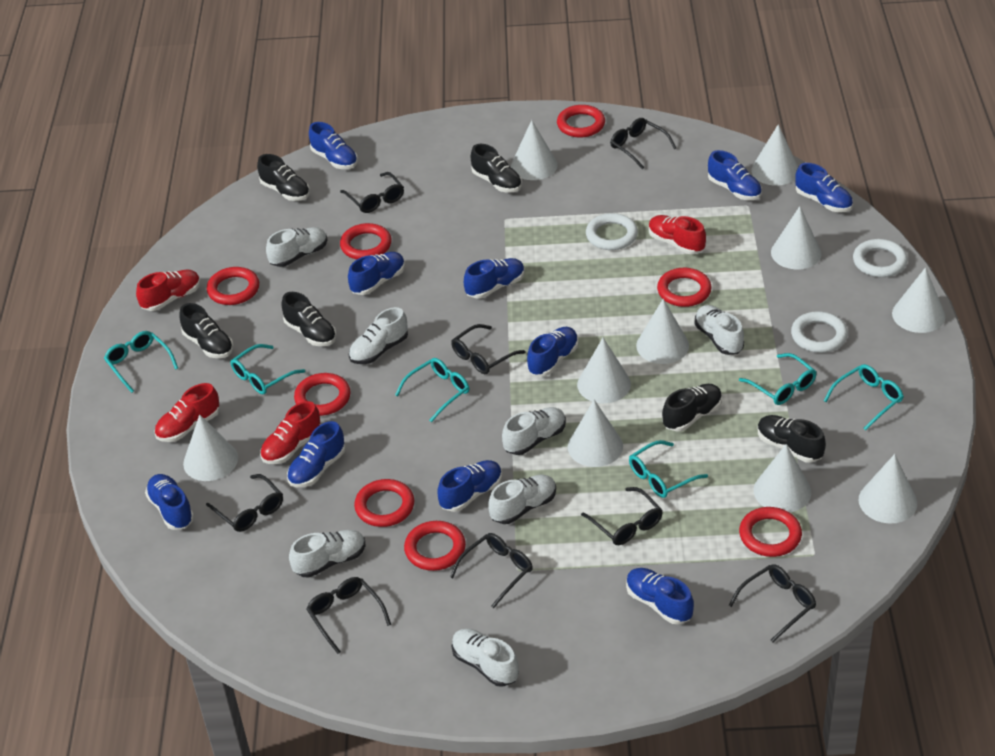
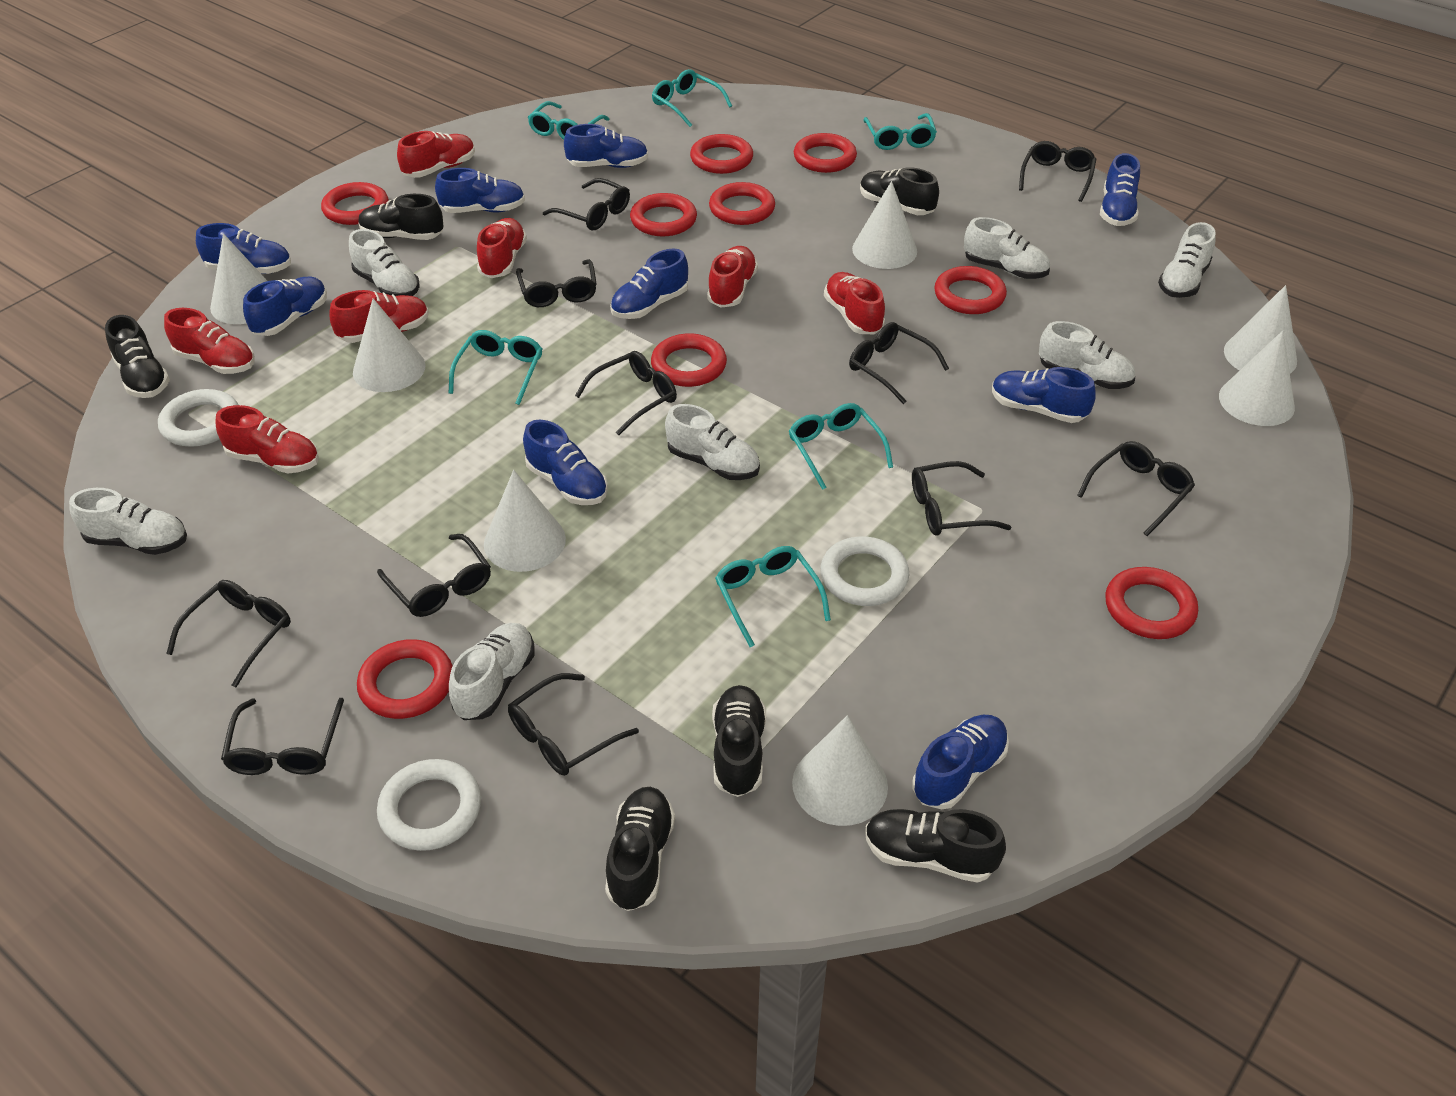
black glasses: [206,474,283,532] [306,577,391,654] [340,172,404,213] [450,533,533,608] [451,324,526,374] [581,487,663,545] [610,118,676,169] [729,564,816,642] = 8 -> [166,580,291,688] [221,698,344,775] [377,534,491,617] [508,673,639,776] [516,259,597,307] [543,178,630,230] [575,351,677,435] [849,322,949,404] [912,461,1011,536] [1019,141,1096,202] [1077,441,1195,536] = 11
blue shoe: [145,474,194,530] [287,421,345,487] [309,122,358,169] [348,252,405,295] [437,460,502,512] [464,258,525,298] [527,327,579,376] [626,568,694,624] [708,150,762,200] [795,163,853,212] = 10 -> [196,223,291,274] [243,276,327,336] [435,168,525,213] [523,420,608,505] [564,124,648,168] [610,249,688,319] [913,715,1009,809] [992,367,1096,423] [1100,153,1140,226] = 9
red ring: [207,267,259,305] [294,373,351,416] [340,223,391,259] [354,479,414,527] [404,521,466,571] [557,105,605,138] [657,268,712,307] [739,507,802,557] = 8 -> [321,182,389,225] [357,639,453,719] [630,193,697,236] [651,333,727,387] [690,134,753,174] [709,182,775,225] [794,133,857,173] [934,266,1007,314] [1105,567,1198,639] = 9
red shoe: [136,270,201,311] [154,383,219,442] [260,401,320,464] [649,215,706,254] = 4 -> [164,308,255,374] [215,405,319,473] [329,290,429,343] [397,131,475,178] [477,218,527,278] [707,246,758,308] [824,272,885,334] = 7
white cone: [183,414,238,481] [511,120,558,180] [568,400,623,467] [577,338,631,403] [636,299,689,364] [751,124,798,185] [754,444,811,512] [771,206,822,269] [859,454,917,524] [892,267,945,333] = 10 -> [210,234,267,324] [353,298,426,392] [484,470,566,572] [792,715,888,826] [852,181,917,269] [1219,330,1295,426] [1224,285,1297,374] = 7

